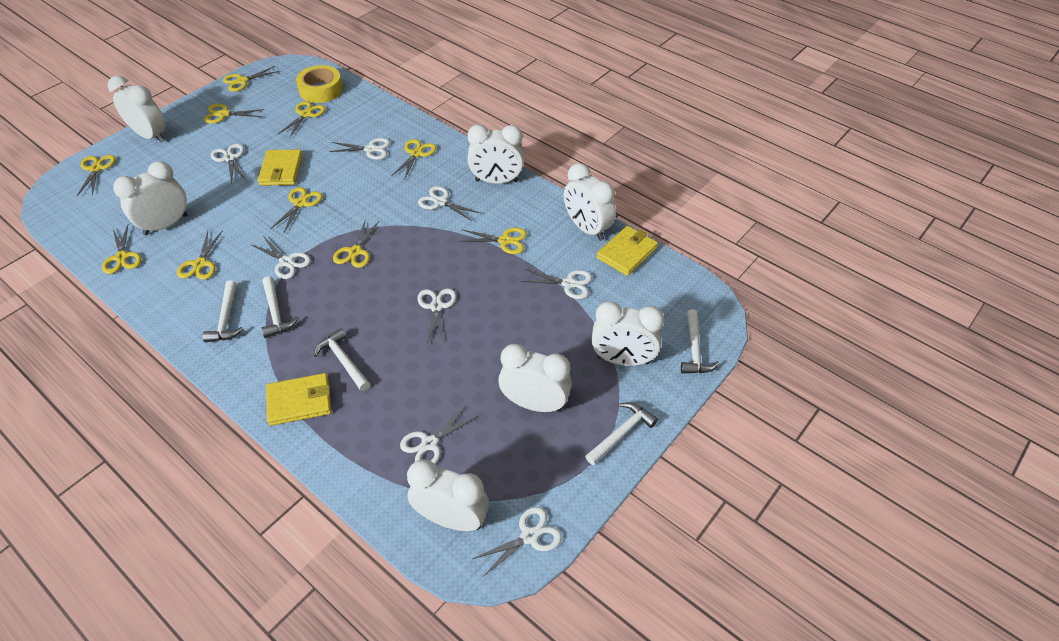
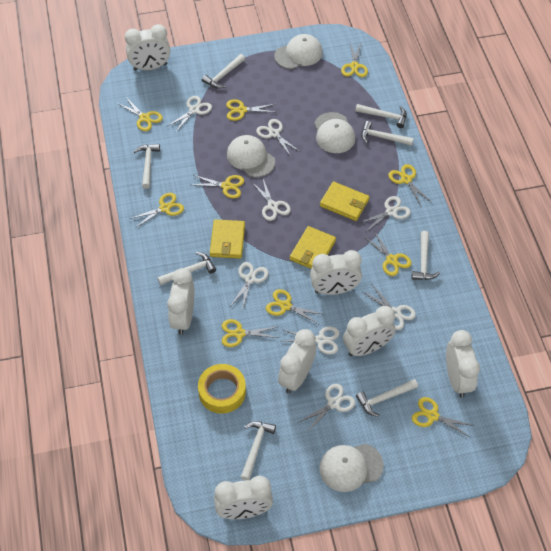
white cap: none = 0 -> [227,135,275,177] [274,34,323,69] [314,112,355,153] [319,444,384,492] = 4
white hammer: [203,280,243,342] [261,276,299,338] [314,328,370,391] [585,402,658,465] [681,309,719,373] = 5 -> [134,144,160,189] [158,252,216,285] [202,54,245,89] [240,421,276,480] [355,104,407,128] [356,379,418,417] [361,121,414,146] [411,231,440,280] = 8

